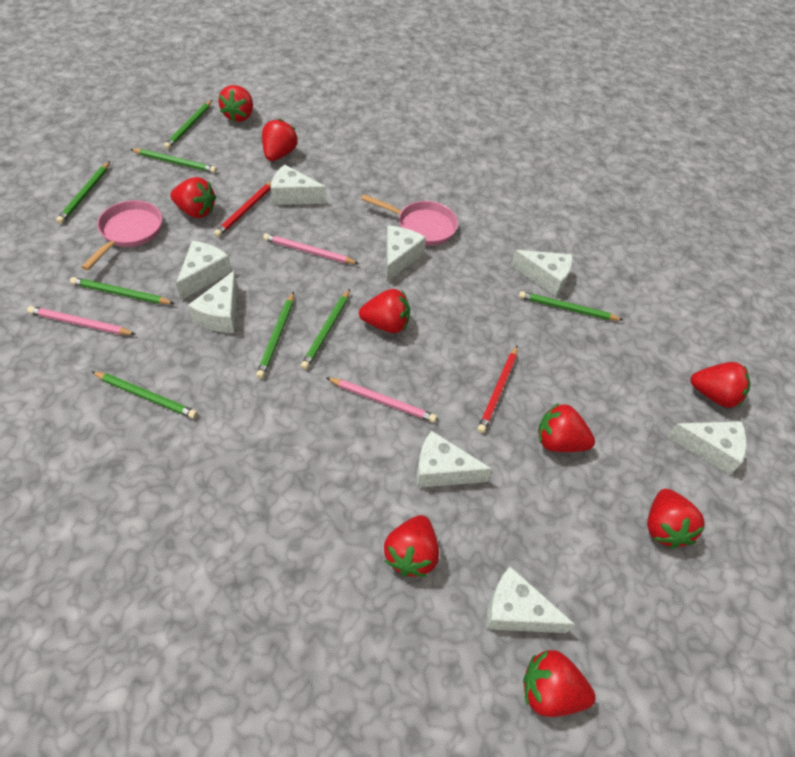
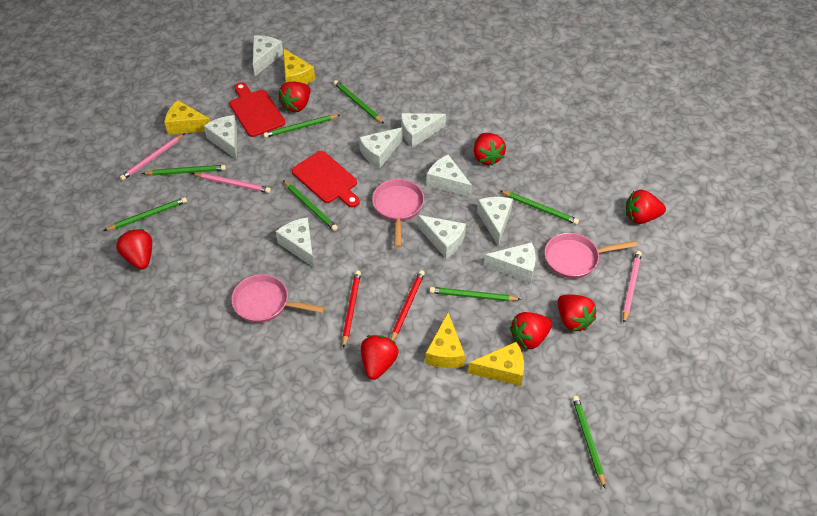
pink pan: [82,200,162,270] [361,194,458,246] = 2 -> [231,274,325,323] [372,179,424,247] [545,233,637,279] = 3
red cutting board: none = 0 -> [230,82,285,137] [292,151,360,207] = 2
red strawberry: [170,177,216,218] [218,85,253,122] [262,119,298,161] [359,289,410,333] [384,515,439,577] [523,650,596,717] [538,403,595,452] [647,489,705,549] [691,362,750,408] = 9 -> [117,229,152,269] [278,82,310,112] [361,335,399,380] [474,133,506,166] [510,312,552,349] [558,294,596,331] [626,190,666,224] = 7
white cheese: [176,241,232,300] [188,270,238,333] [271,164,326,205] [386,226,426,282] [417,430,492,488] [486,566,575,633] [511,250,573,297] [667,421,747,475] = 8 -> [204,115,237,160] [253,35,283,76] [276,217,314,267] [359,127,403,168] [401,113,446,148] [418,215,466,258] [426,155,472,197] [477,197,513,246] [484,242,536,283] = 9
yellow cheese: none = 0 -> [164,100,211,134] [283,48,315,84] [425,313,465,368] [468,342,524,386] = 4

